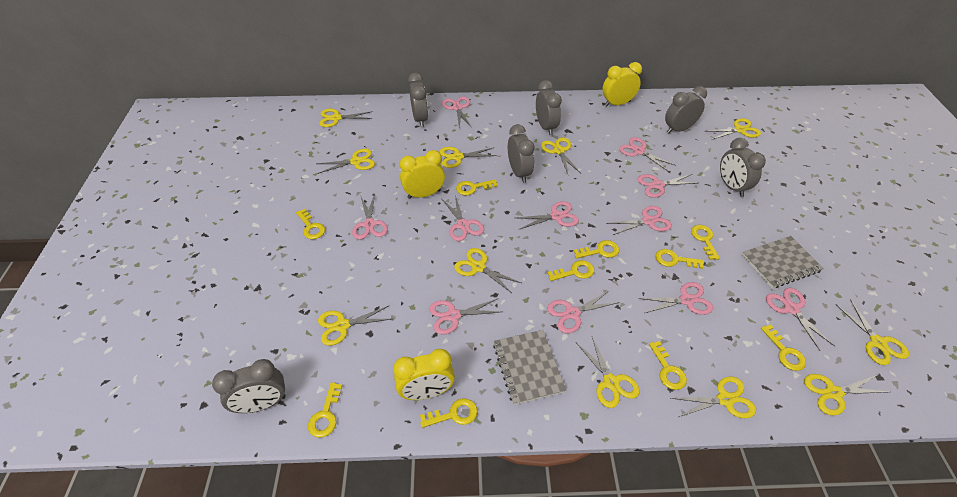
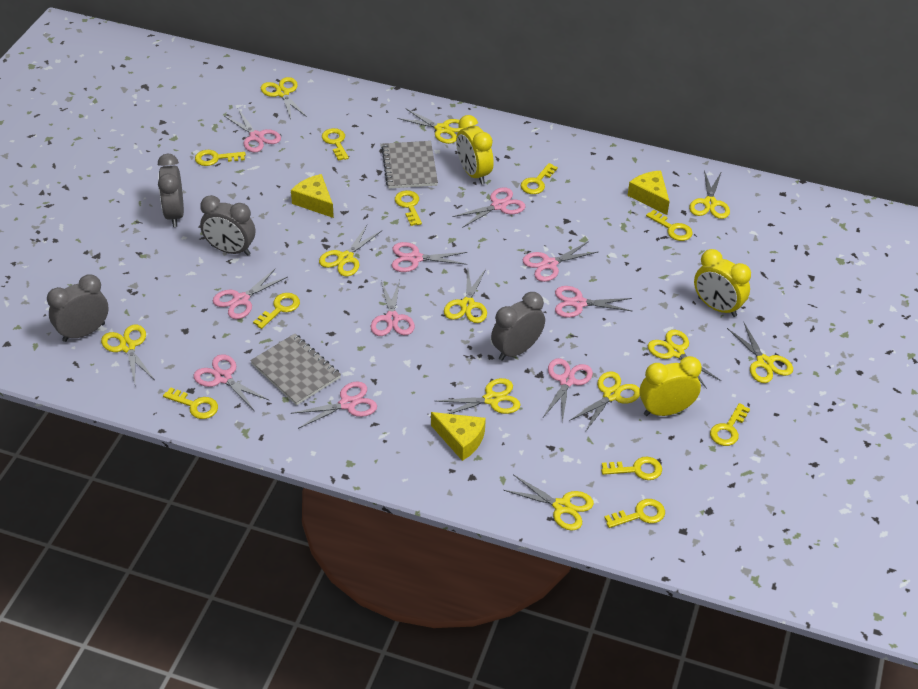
grey clock: [212,359,286,413] [408,73,428,127] [508,124,535,183] [536,80,562,135] [665,86,707,134] [720,138,766,197] = 6 -> [47,274,109,342] [158,154,184,227] [200,195,255,256] [491,292,545,361] = 4
pink scissors: [352,194,388,240] [429,298,501,335] [441,195,484,241] [442,96,472,128] [516,201,579,229] [547,290,619,333] [606,206,672,235] [619,137,676,172] [637,174,696,198] [638,282,713,315] [766,288,834,351] = 11 -> [194,354,269,410] [213,268,287,319] [225,109,281,152] [291,381,377,429] [371,280,415,336] [392,242,467,272] [452,187,525,228] [523,241,598,282] [543,358,593,423] [555,286,633,318] = 10
yellow cheese: none = 0 -> [291,174,334,218] [431,412,486,461] [628,170,670,215] = 3

